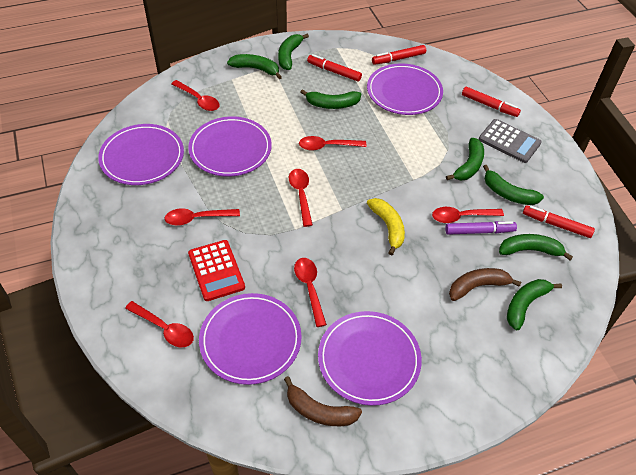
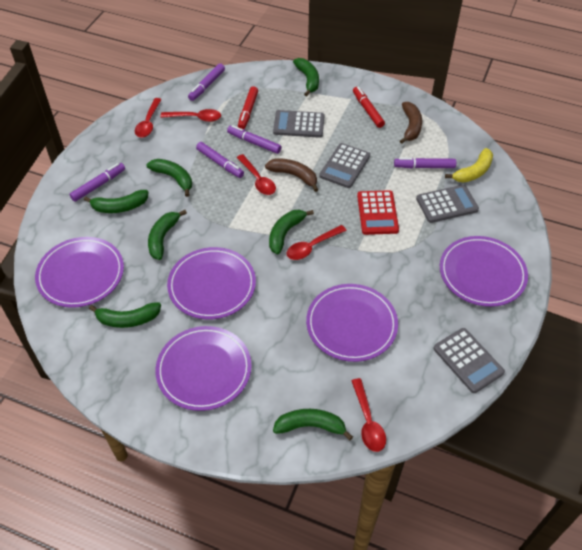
grey calculator: [479,119,542,163] = 1 -> [273,110,325,138] [319,143,370,188] [416,185,479,223] [433,328,505,393] = 4
purple marker: [445,221,517,235] = 1 -> [69,163,125,202] [188,63,225,101] [196,142,244,178] [227,125,281,154] [394,158,456,168] = 5
red marker: [307,54,362,81] [372,45,426,65] [462,87,521,117] [523,205,595,238] = 4 -> [238,86,258,129] [353,87,385,128] = 2
red spoon: [125,301,194,347] [164,208,240,226] [171,80,220,111] [289,169,313,227] [294,258,327,327] [299,136,367,151] [432,207,504,223] = 7 -> [135,98,162,138] [160,109,221,122] [237,154,276,195] [287,225,347,260] [351,378,386,452] = 5

